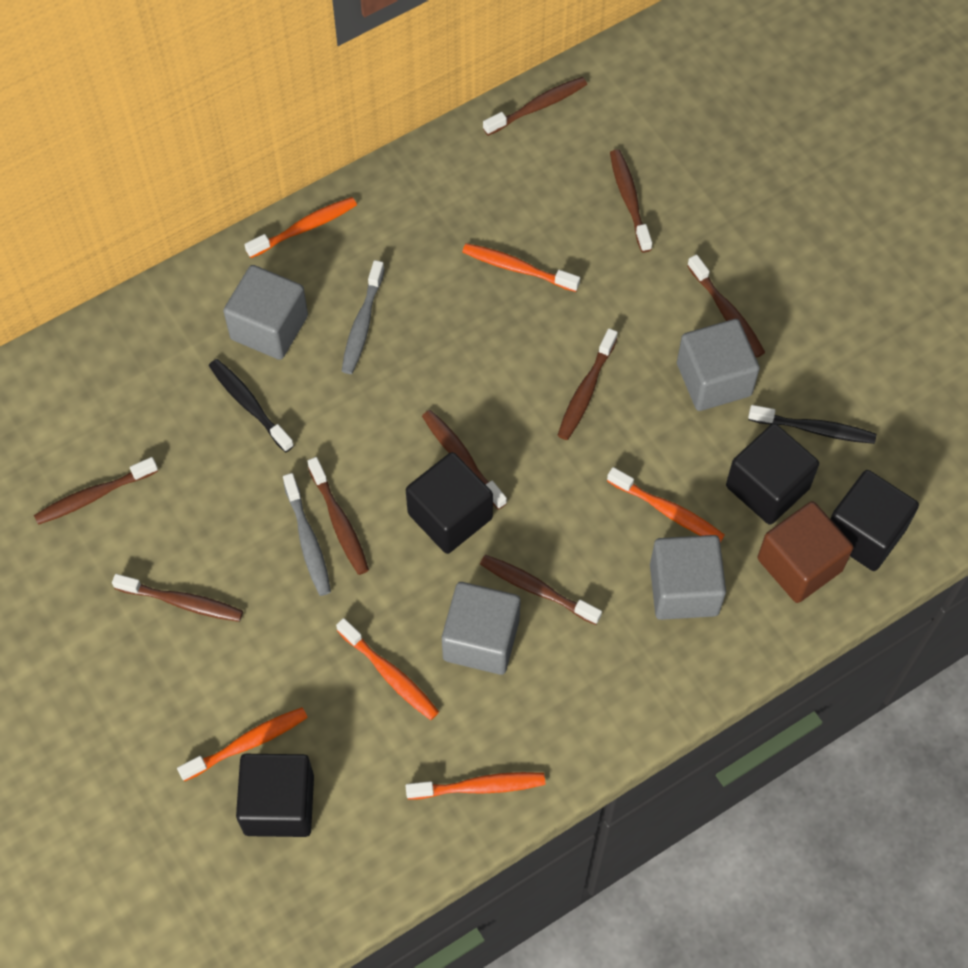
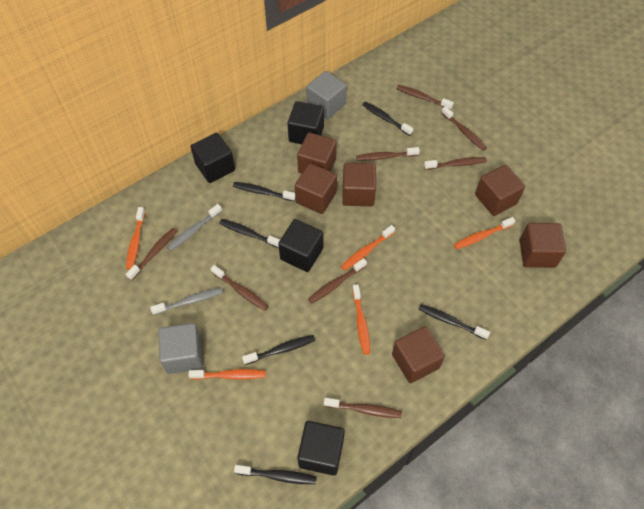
black toothbrush: [209,359,294,452] [748,405,876,444] = 2 -> [219,219,280,248] [233,182,295,202] [234,465,317,484] [242,335,315,365] [362,101,413,136] [419,304,490,340] = 6
brown cube: [757,501,853,603] = 1 -> [295,163,337,214] [297,132,337,174] [342,163,376,206] [392,326,445,383] [475,165,525,216] [520,223,566,268] = 6
brown toothbrush: [34,457,158,525] [112,574,243,622] [307,457,369,575] [422,410,507,510] [480,555,602,625] [483,77,587,136] [558,328,618,440] [610,149,652,252] [687,254,765,358] = 9 -> [126,228,177,280] [211,265,269,311] [308,258,367,304] [324,398,402,418] [356,147,420,161] [396,85,454,110] [424,157,487,170] [441,106,487,151] = 8
grey cube: [223,265,308,360] [442,582,521,675] [650,535,726,620] [677,319,760,411] = 4 -> [158,323,203,374] [306,71,347,119] = 2
orange toothbrush: [177,707,308,781] [244,197,357,258] [336,618,439,720] [406,772,545,799] [462,243,580,292] [607,467,725,542] = 6 -> [126,207,145,269] [188,369,266,380] [341,225,395,271] [352,284,370,355] [454,217,515,250] = 5

